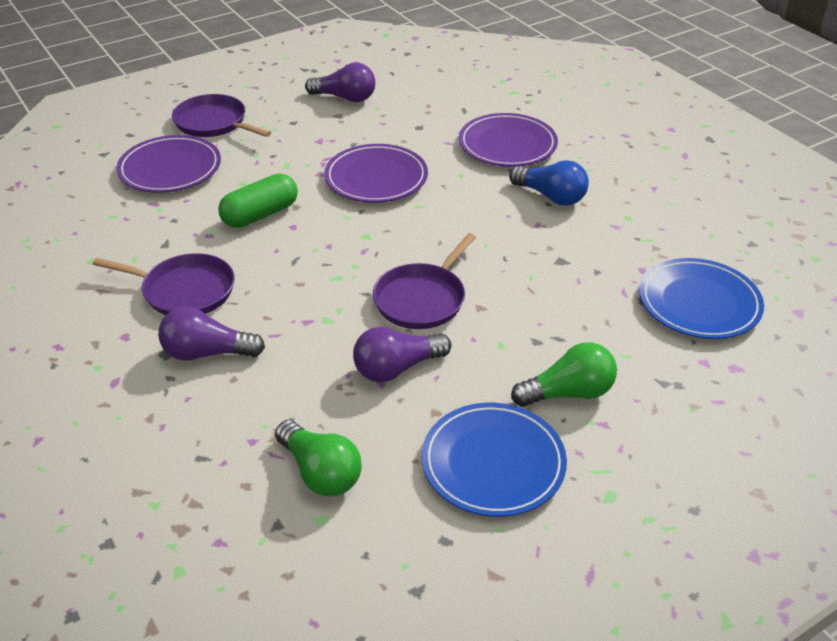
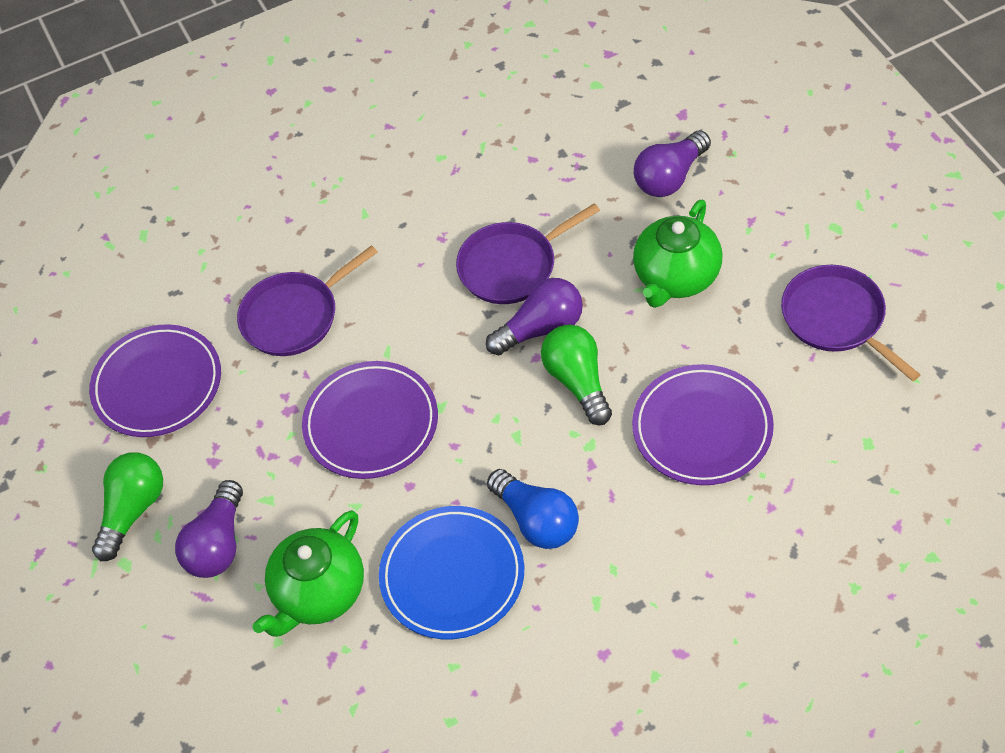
blue plate: [422,403,567,517] [639,258,764,339] = 2 -> [379,506,524,639] = 1
green capsule: [218,174,298,228] = 1 -> none = 0
green teapot: none = 0 -> [252,510,364,637] [633,200,723,308] = 2

